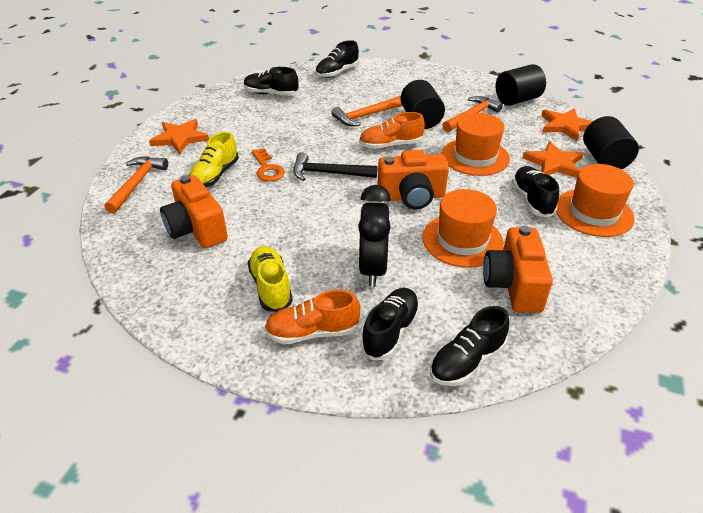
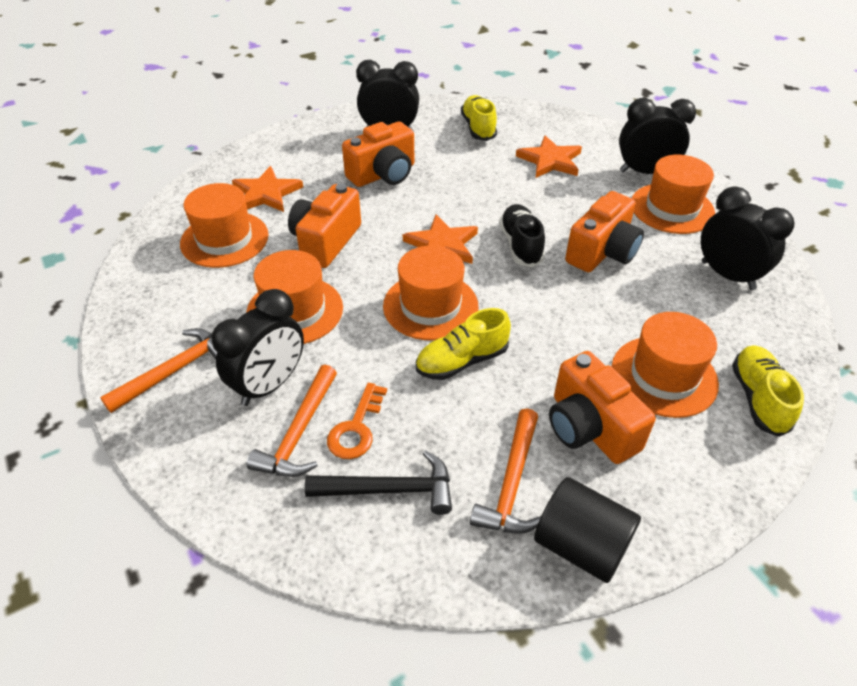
black clock: [358,185,391,287] = 1 -> [212,289,304,406] [356,60,419,131] [619,98,696,174] [701,186,795,290] = 4
black cylinder: [400,80,445,129] [496,64,546,106] [583,116,639,169] = 3 -> [534,477,641,583] = 1
black shoe: [244,67,299,96] [316,40,359,78] [360,288,420,360] [430,306,509,386] [512,166,559,218] = 5 -> [499,204,545,267] = 1
orange camera: [160,175,228,249] [378,150,449,209] [483,226,553,313] = 3 -> [288,184,361,268] [342,122,414,187] [549,351,656,464] [565,191,644,272] = 4
orange hat: [422,189,504,268] [442,113,510,176] [556,164,635,237] = 3 -> [180,183,269,268] [246,250,343,344] [383,246,478,341] [611,312,719,418] [632,155,715,234] = 5
orange shoe: [264,290,361,344] [359,112,425,149] = 2 -> none = 0
yellow shoe: [189,131,239,187] [247,246,293,312] = 2 -> [416,308,511,380] [461,95,497,141] [732,346,804,437] = 3

